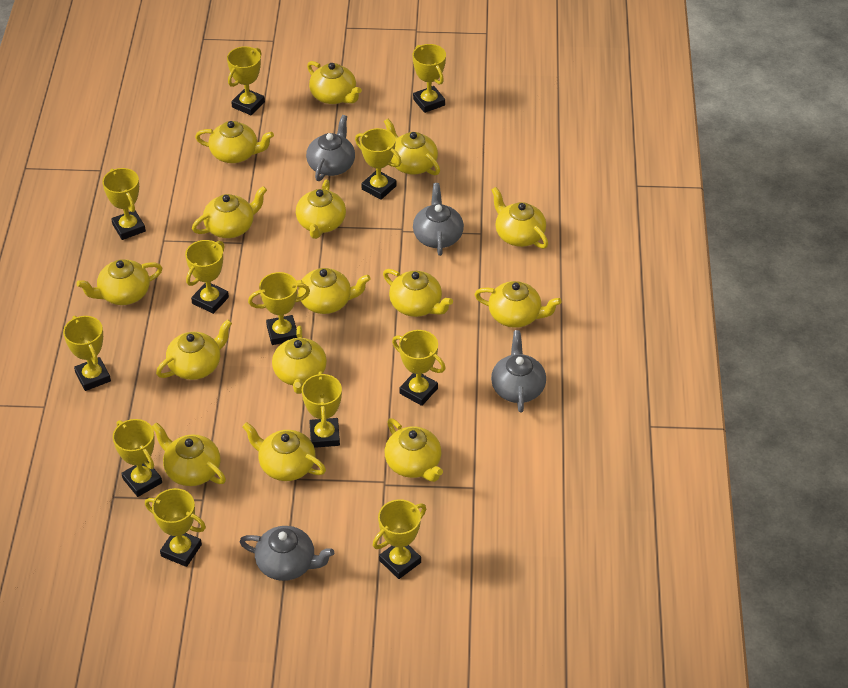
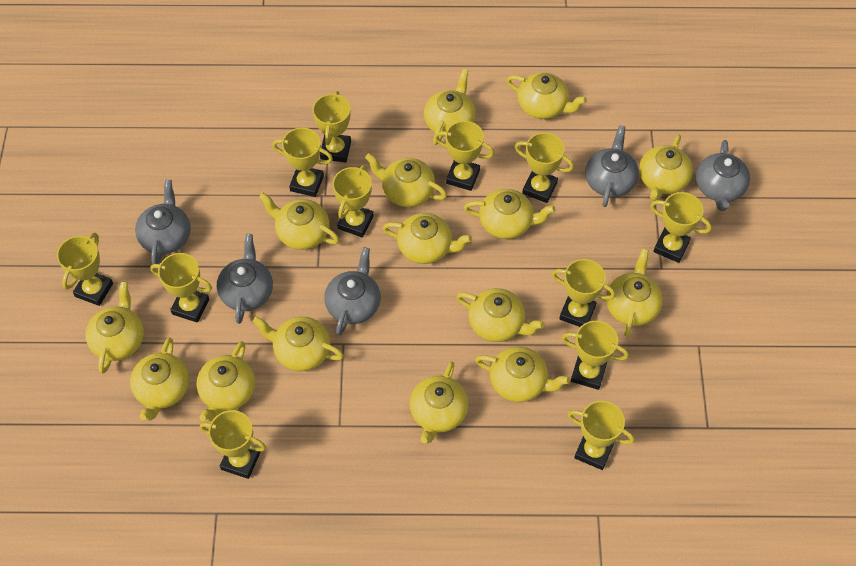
grey teapot: [239,526,334,581] [306,115,355,181] [413,183,464,256] [491,330,546,413] = 4 -> [135,179,191,264] [217,234,273,324] [324,247,381,335] [585,125,639,207] [696,140,750,211] = 5

